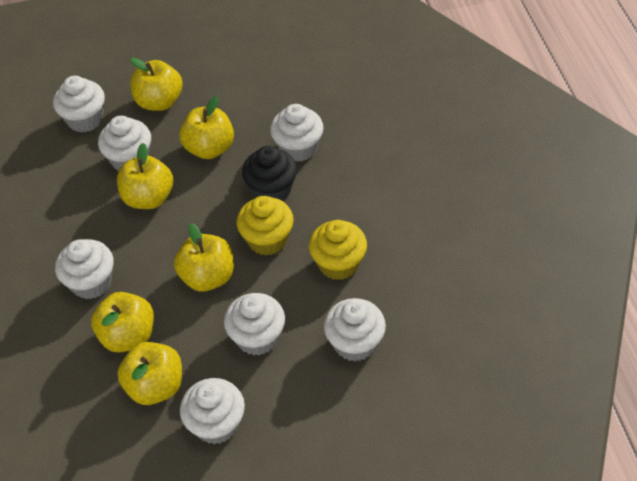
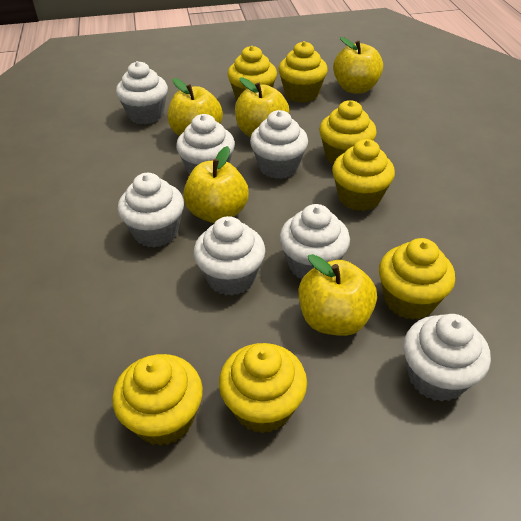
black cupcake: [242,146,297,201] = 1 -> none = 0
yellow apple: [91,292,154,353] [117,143,173,209] [117,342,182,405] [130,58,183,111] [174,223,234,292] [179,96,234,159] = 6 -> [168,78,223,136] [183,146,249,223] [235,78,289,137] [299,254,377,336] [333,37,383,94] = 5
yellow cupcake: [236,196,294,255] [309,220,367,280] = 2 -> [112,354,203,446] [219,343,307,433] [227,46,277,100] [278,41,328,103] [319,100,377,164] [332,139,395,211] [379,238,455,320] = 7

